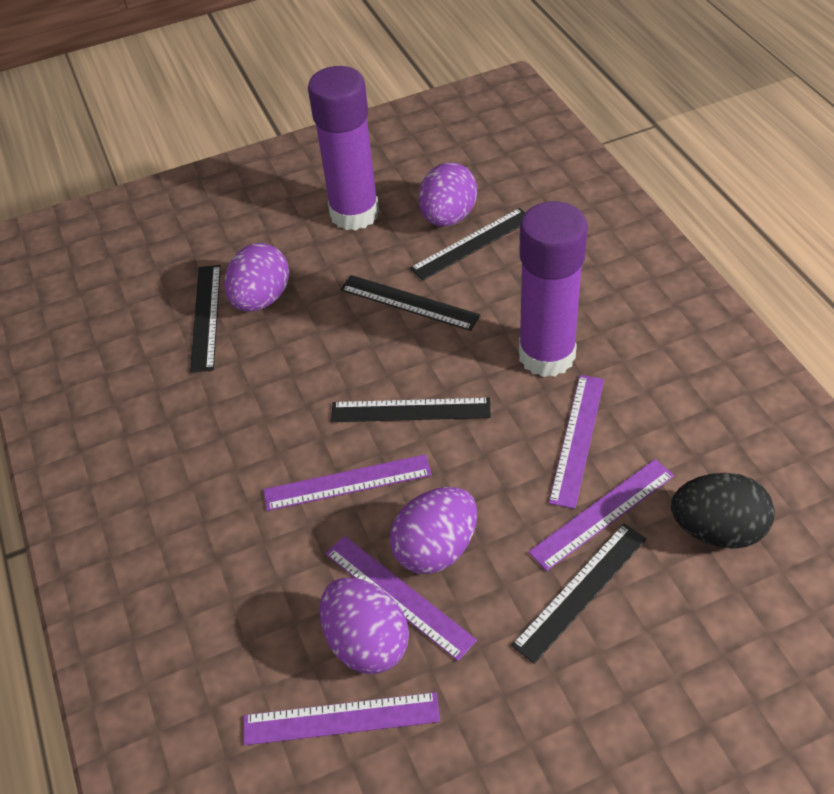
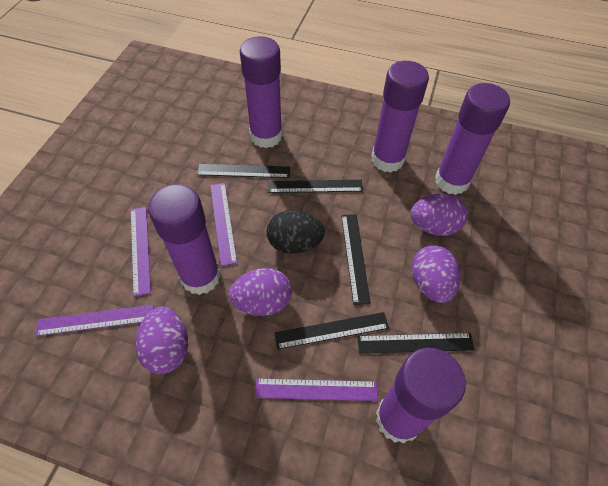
purple glue stick: [308,66,379,230] [519,201,588,377] = 2 -> [148,184,221,295] [240,36,283,148] [371,61,429,173] [376,348,466,444] [435,83,510,195] = 5
purple ruler: [243,692,440,745] [264,454,432,511] [326,536,477,661] [528,459,674,571] [549,375,604,509] = 5 -> [35,305,154,336] [131,207,151,297] [210,183,237,266] [255,378,378,401] = 4

